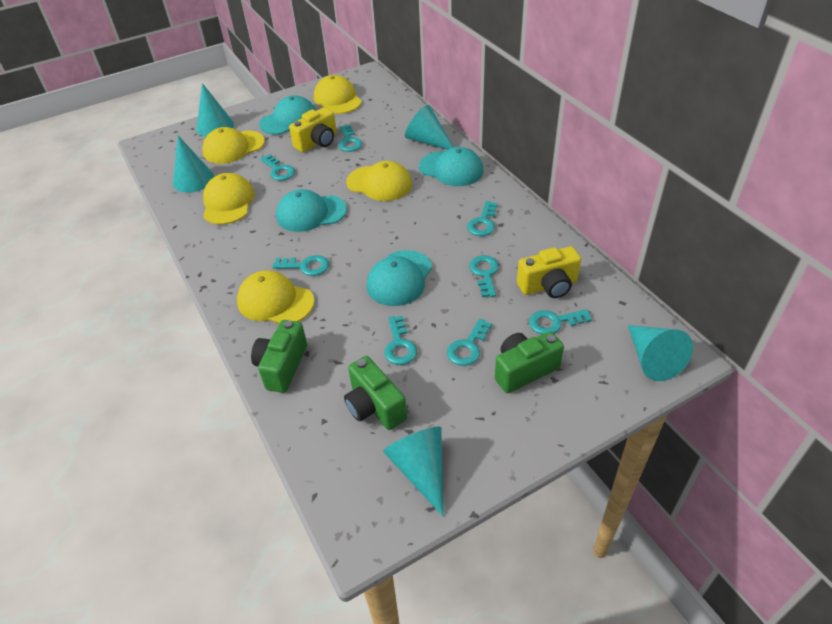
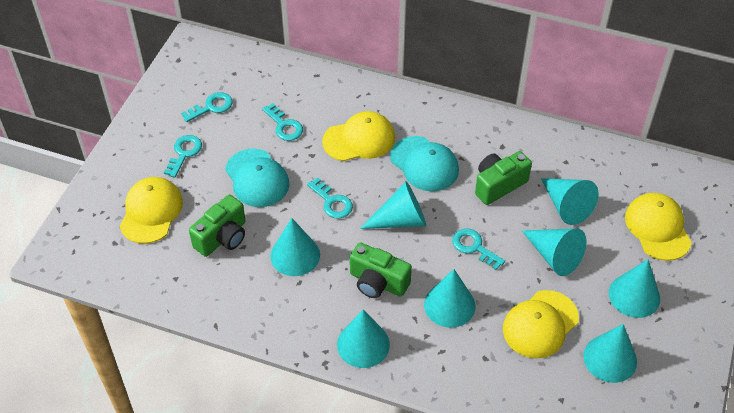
turquoise cap: [259,95,316,135] [276,189,347,232] [367,250,432,306] [419,147,483,186] = 4 -> [225,149,289,207] [390,136,459,191] = 2
turquoise cone: [173,135,214,193] [197,83,234,137] [383,426,444,516] [405,105,454,150] [628,325,693,381] = 5 -> [270,218,320,276] [337,309,390,368] [360,182,426,229] [424,269,475,328] [522,228,586,276] [541,178,599,225] [583,324,637,383] [609,259,660,318] = 8
turquoise key: [260,154,295,181] [272,255,329,276] [338,125,362,152] [384,316,417,365] [447,318,492,366] [467,201,498,236] [469,255,499,297] [529,309,592,334] = 8 -> [164,135,202,178] [181,92,233,122] [262,103,303,141] [307,177,353,219] [452,228,505,270] = 5
yellow camera: [289,107,337,152] [517,246,581,298] = 2 -> none = 0
yellow cap: [202,127,265,164] [203,173,255,224] [237,270,314,324] [314,75,362,114] [346,161,412,201] = 5 -> [120,177,183,244] [322,111,395,161] [503,290,579,359] [625,193,692,261] = 4

